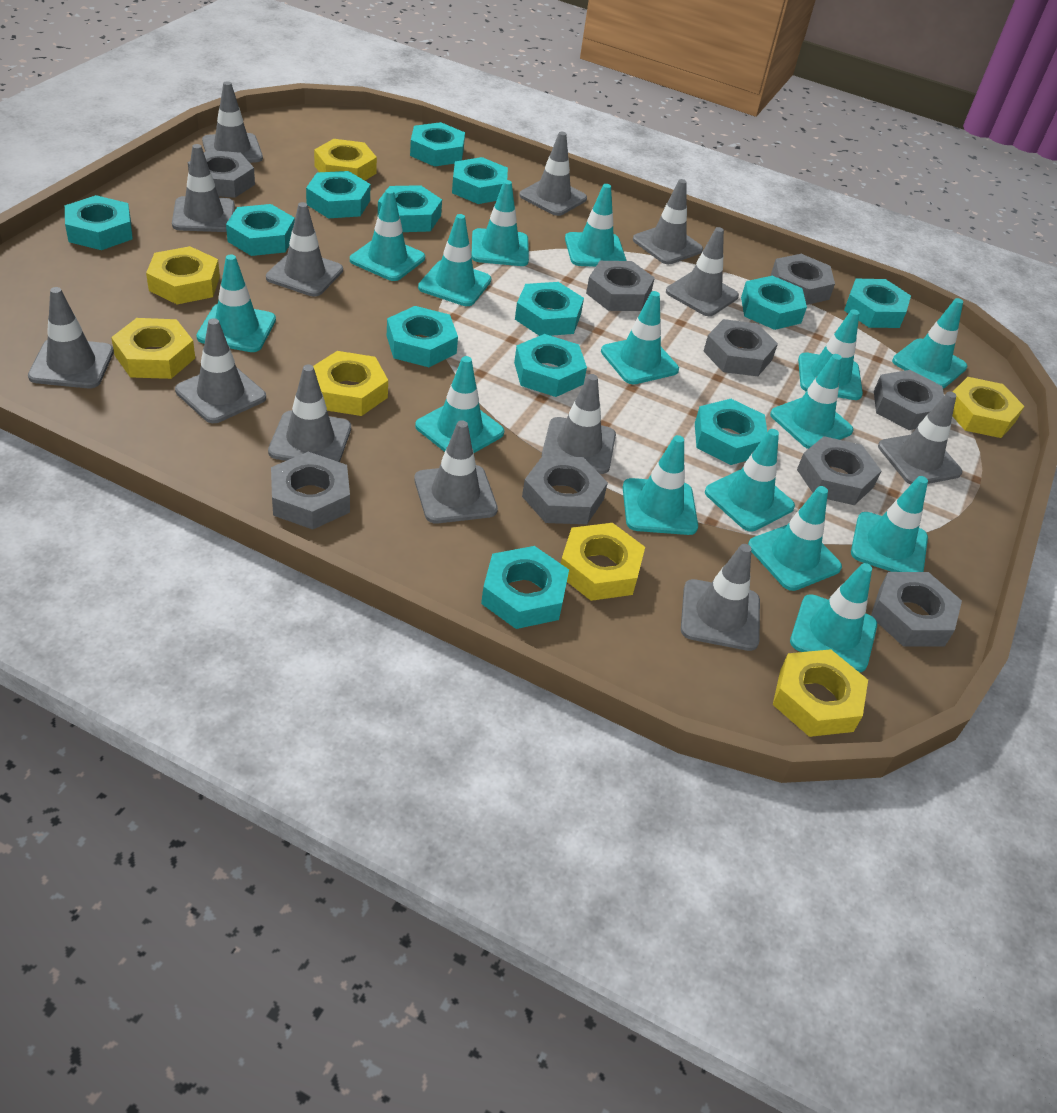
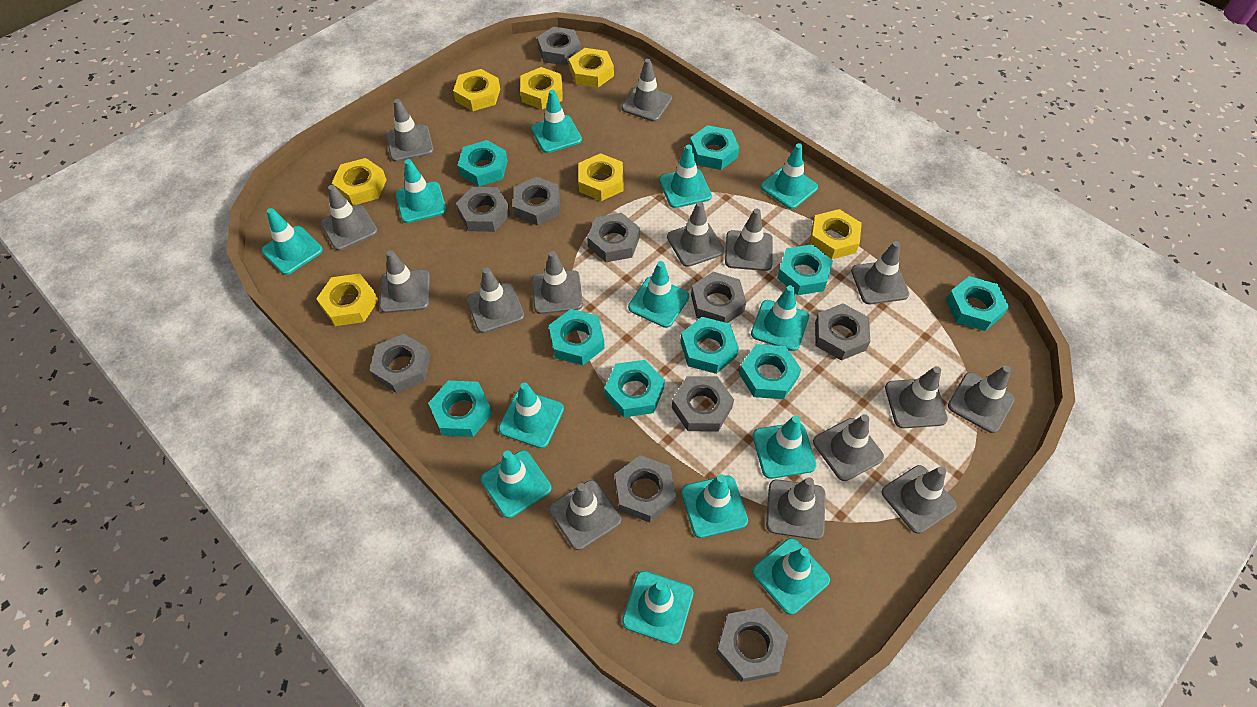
grey nut: [188,150,255,198] [271,452,350,530] [522,456,608,524] [586,261,655,311] [703,319,778,376] [771,254,835,305] [797,436,881,505] [871,572,962,647] [874,370,944,430] = 9 -> [369,334,430,393] [456,187,510,232] [513,177,560,226] [537,27,581,65] [587,213,640,262] [615,455,676,523] [672,376,734,431] [691,272,746,323] [716,607,789,682] [815,303,871,361] = 10
grey traffic cone: [28,287,114,388] [172,144,235,232] [175,318,266,423] [202,81,263,163] [266,202,343,297] [268,365,351,462] [414,420,498,523] [519,132,587,216] [542,374,616,474] [633,179,703,264] [666,227,739,316] [681,544,760,651] [878,391,962,485] = 13 -> [321,185,378,251] [379,250,430,313] [386,99,434,162] [467,267,525,333] [532,251,583,314] [549,480,621,550] [622,59,672,122] [667,202,725,267] [725,208,773,271] [766,477,825,540] [813,414,884,481] [851,241,909,304] [882,465,957,534] [885,366,948,428] [948,365,1015,433] = 15
turquoise nut: [65,195,133,250] [226,204,295,256] [306,171,370,218] [378,185,442,232] [387,306,458,367] [410,122,465,167] [452,157,508,204] [481,546,569,629] [514,334,587,397] [515,282,584,336] [695,399,767,465] [741,276,807,330] [844,279,911,328] = 13 -> [428,381,492,437] [457,140,508,187] [549,309,605,365] [604,360,665,417] [680,317,739,374] [690,125,739,170] [739,344,801,399] [777,244,833,295] [946,276,1009,331] = 9
turquoise traffic cone: [196,254,276,352] [350,189,425,281] [415,356,504,453] [418,214,491,306] [471,180,529,266] [565,184,626,267] [601,291,679,384] [623,435,698,535] [705,429,795,532] [748,486,842,591] [770,354,854,449] [790,563,877,672] [798,309,863,400] [851,476,928,572] [892,298,967,388] = 15 -> [261,208,323,275] [396,159,446,223] [481,450,551,518] [498,383,564,448] [531,90,582,153] [622,571,693,645] [628,261,689,328] [659,144,712,208] [681,474,748,538] [751,285,809,351] [753,416,816,479] [753,538,830,615] [761,143,818,209] = 13

